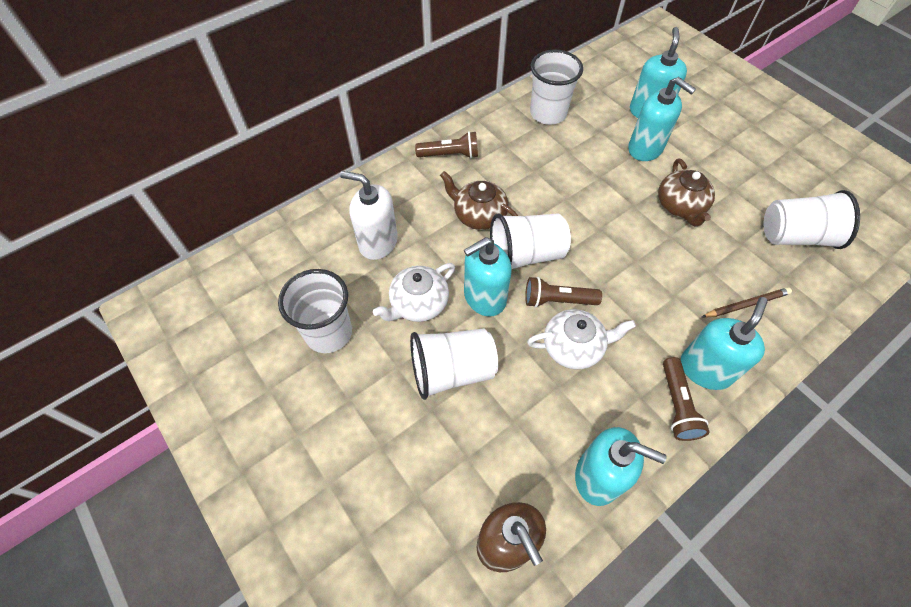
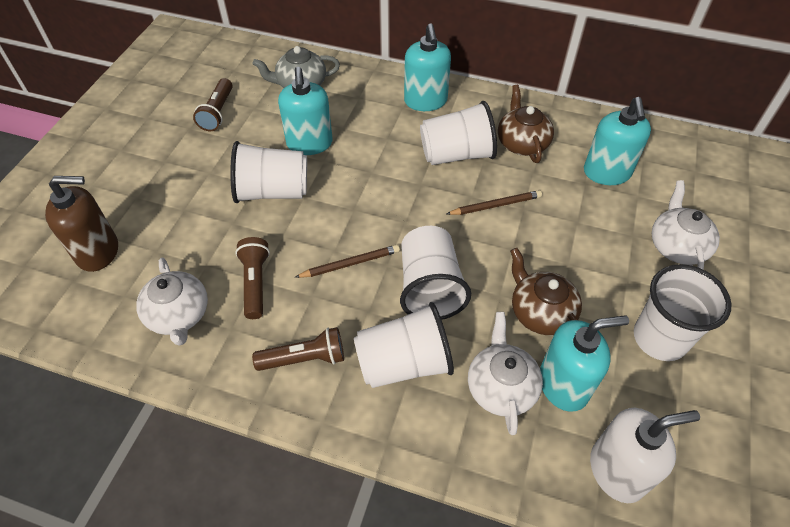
brown pencil: [702,287,792,318] = 1 -> [295,245,400,278] [447,190,542,215] = 2
grey teapot: none = 0 -> [252,46,340,88] = 1
turquoise soap dispenser: [464,237,512,317] [575,427,667,506] [628,77,696,161] [630,27,687,118] [681,297,768,390] = 5 -> [278,67,333,155] [404,23,451,111] [540,315,629,412] [584,97,651,185] = 4
white teapot: [373,263,455,322] [527,309,636,369] = 2 -> [136,257,208,346] [468,312,543,435] [652,180,720,270] = 3

